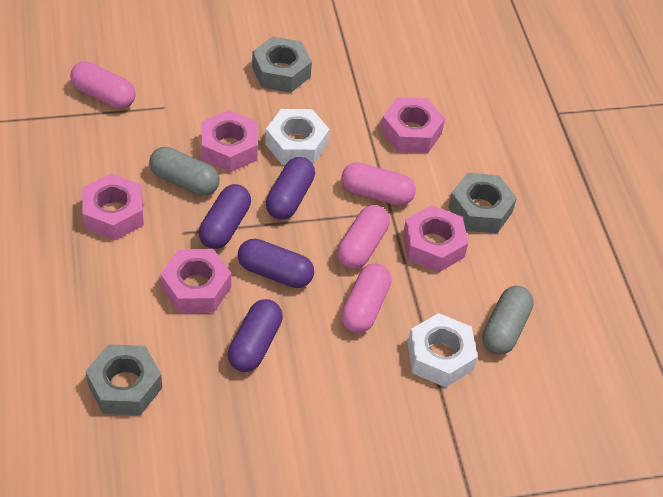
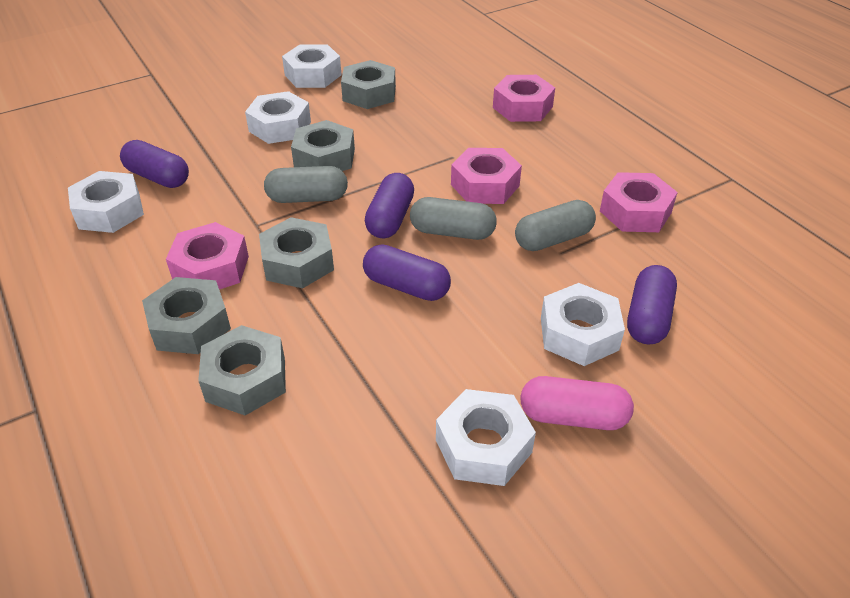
grey capsule: [149,147,220,196] [482,286,534,355] = 2 -> [264,166,348,203] [410,197,497,240] [515,200,596,251] = 3
grey nut: [86,344,162,415] [252,36,312,93] [448,173,517,233] = 3 -> [142,277,231,354] [198,325,286,416] [259,217,334,288] [291,120,355,171] [341,60,396,109] = 5
pink capsule: [70,61,136,109] [337,205,390,269] [341,162,416,206] [341,263,391,333] = 4 -> [520,376,634,430] = 1
pink nut: [82,173,144,240] [160,249,231,313] [201,110,258,172] [381,97,445,153] [403,205,468,272] = 5 -> [166,222,249,289] [451,148,522,204] [493,75,555,122] [600,172,678,232] = 4
white nut: [265,109,330,165] [408,313,478,387] = 2 -> [68,171,144,233] [245,91,311,144] [282,44,342,88] [436,389,536,486] [541,283,625,366] = 5

